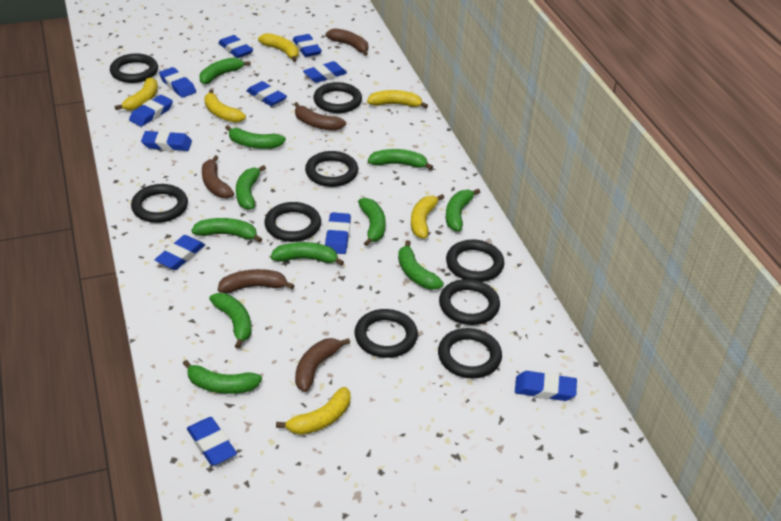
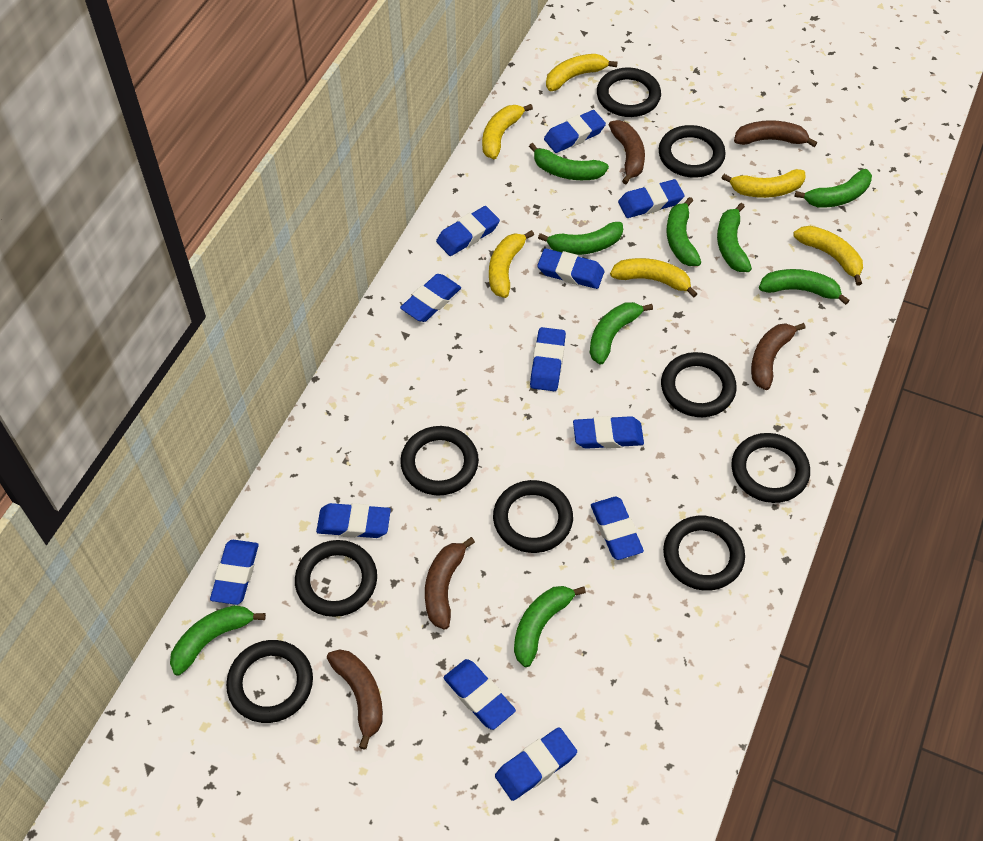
blue eraser: [129,95,173,127] [141,131,192,151] [155,235,205,270] [159,67,196,98] [187,417,237,466] [218,35,253,58] [246,81,287,106] [293,34,322,57] [303,61,347,83] [325,212,351,254] [515,371,577,401] = 11 -> [210,540,259,605] [316,503,391,538] [400,274,461,322] [436,206,500,256] [444,659,516,730] [495,727,577,801] [530,327,566,391] [537,248,604,289] [544,110,606,153] [573,416,644,449] [591,497,644,560] [618,179,685,218] = 12
green banana: [182,360,262,394] [191,218,262,243] [200,57,251,84] [209,293,251,349] [225,125,286,149] [236,165,266,210] [271,242,344,266] [358,198,386,246] [368,149,433,170] [398,240,444,290] [446,189,480,231] = 11 -> [170,605,266,676] [514,586,586,667] [529,143,609,180] [538,222,623,255] [590,302,653,365] [666,197,701,266] [717,203,752,272] [759,269,850,305] [794,169,872,208] = 9

